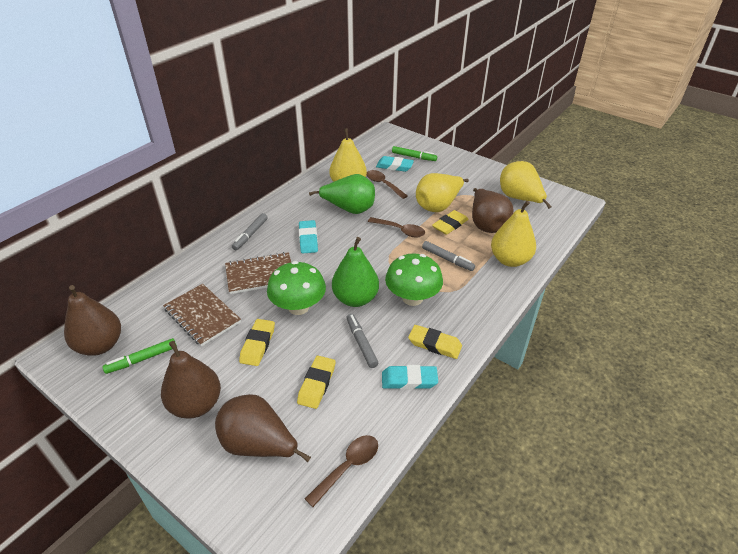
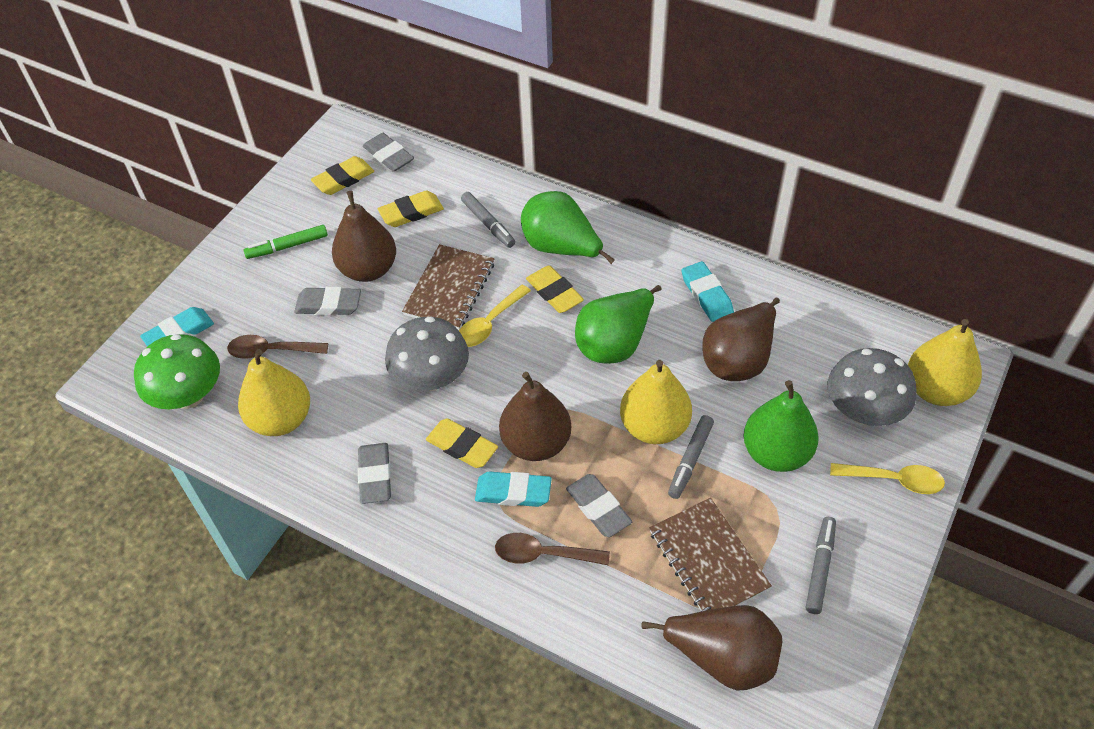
brown spoon: [305,435,378,507] [367,170,408,199] [368,217,425,238] = 3 -> [227,335,328,359] [495,533,610,565] = 2
green marker: [102,338,177,374] [392,146,437,161] = 2 -> [243,225,328,259] = 1
green mushroom: [267,261,326,315] [385,253,443,306] = 2 -> [134,334,220,409] = 1
green pear: [309,174,375,214] [332,237,379,307] = 2 -> [521,191,615,264] [575,285,661,364] [743,380,819,472] = 3
grey eraser: none = 0 -> [294,287,361,316] [358,443,391,504] [363,133,414,172] [566,474,632,537] = 4
grey mushroom: none = 0 -> [385,316,469,391] [828,348,916,426] = 2
yellow pear: [330,128,367,182] [416,173,469,212] [491,201,536,267] [500,161,551,209] = 4 -> [238,349,310,436] [620,360,692,444] [908,319,982,406] = 3
yellow spoon: none = 0 -> [459,285,531,347] [830,463,945,494] = 2

